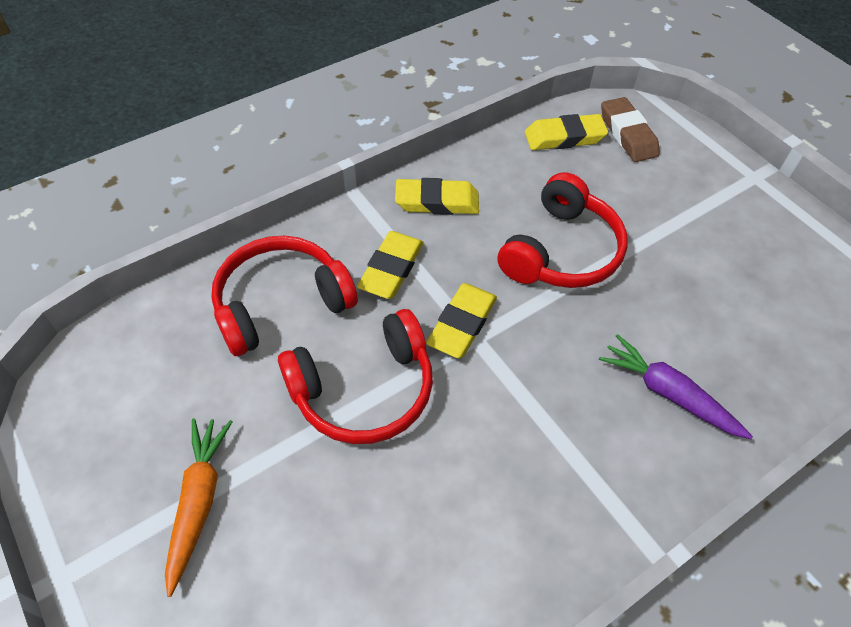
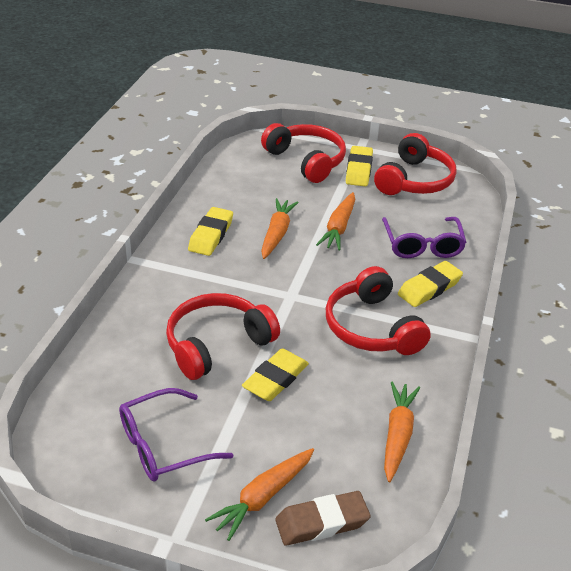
orange carrot: [165,418,233,597] = 1 -> [205,448,314,541] [261,198,299,259] [316,192,355,251] [384,381,420,482] = 4
purple carrot: [599,334,753,439] = 1 -> none = 0
purple glasses: none = 0 -> [119,388,233,482] [382,217,467,258] = 2
red headphones: [211,236,358,356] [278,309,433,444] [498,172,628,288] = 3 -> [166,293,280,380] [261,123,346,183] [326,266,431,355] [374,133,457,195] = 4

